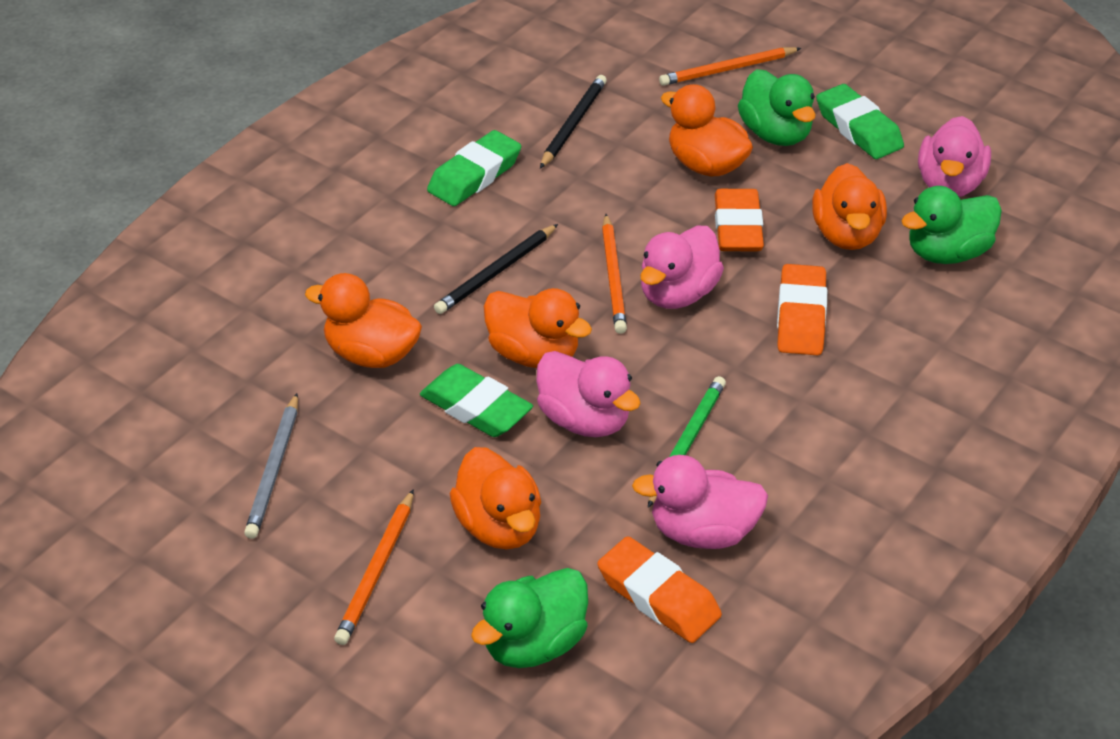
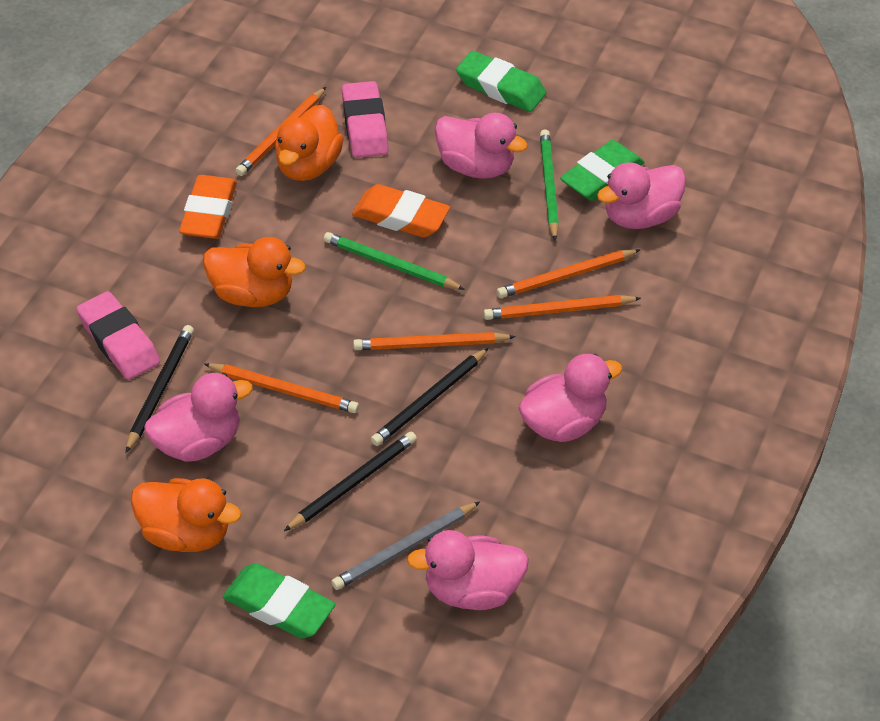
black pencil: [434,224,558,314] [540,75,607,169] = 2 -> [126,325,194,453] [284,432,417,531] [371,348,488,446] = 3
green duck: [471,568,588,668] [738,69,816,146] [901,186,1002,264] = 3 -> none = 0
green pencil: [648,376,726,508] = 1 -> [323,232,465,290] [540,130,559,241] = 2
orange duck: [305,273,422,368] [450,447,541,549] [484,288,592,368] [661,84,753,177] [812,163,887,250] = 5 -> [131,478,242,552] [203,237,306,307] [275,105,344,181] = 3
orange eraser: [597,536,722,643] [715,189,764,251] [777,264,827,355] = 3 -> [179,175,237,239] [352,184,450,238] = 2
orange pencil: [334,489,414,645] [602,214,627,334] [659,47,801,86] = 3 -> [204,363,359,413] [235,87,326,176] [353,332,516,350] [484,295,641,320] [497,249,641,298] = 5
pink duck: [536,351,641,437] [632,455,768,549] [640,226,724,309] [918,116,991,197] = 4 -> [144,373,253,462] [407,530,529,610] [435,113,528,179] [518,354,623,442] [597,162,686,229] = 5
pink eraser: none = 0 -> [76,291,160,380] [342,81,389,158] = 2

